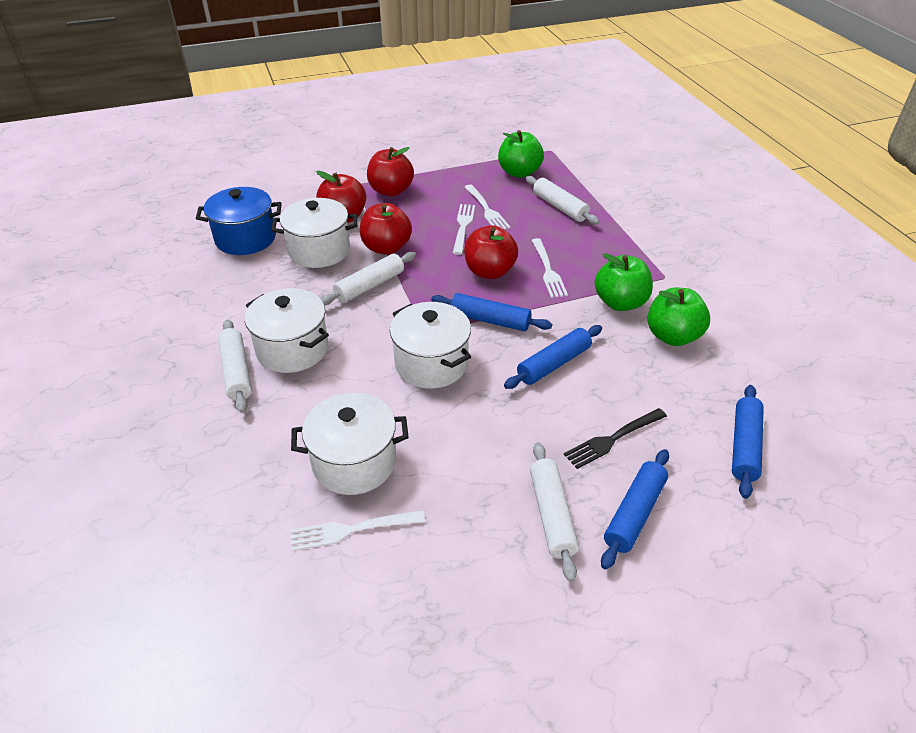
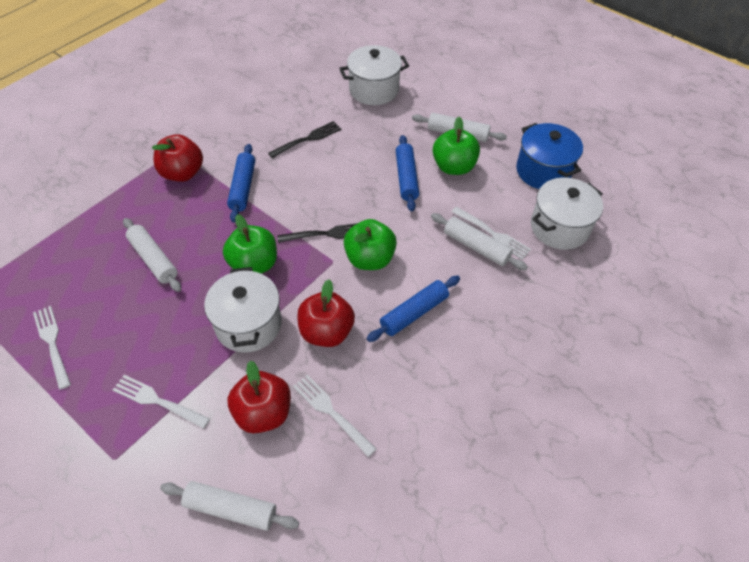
black fork: [564,408,667,469] = 1 -> [268,121,341,158] [277,223,358,243] = 2
blue rolling pin: [431,293,552,331] [504,325,602,389] [601,449,669,570] [732,385,764,499] = 4 -> [227,144,255,222] [367,276,460,342] [396,135,419,212] = 3
red apple: [316,171,366,223] [360,203,412,255] [367,147,414,196] [464,225,518,279] = 4 -> [152,134,203,182] [228,360,291,433] [297,279,355,347] = 3
white pot: [245,288,329,373] [271,198,357,268] [291,393,409,495] [390,302,471,389] = 4 -> [204,267,282,353] [339,45,409,105] [531,177,603,250] = 3

